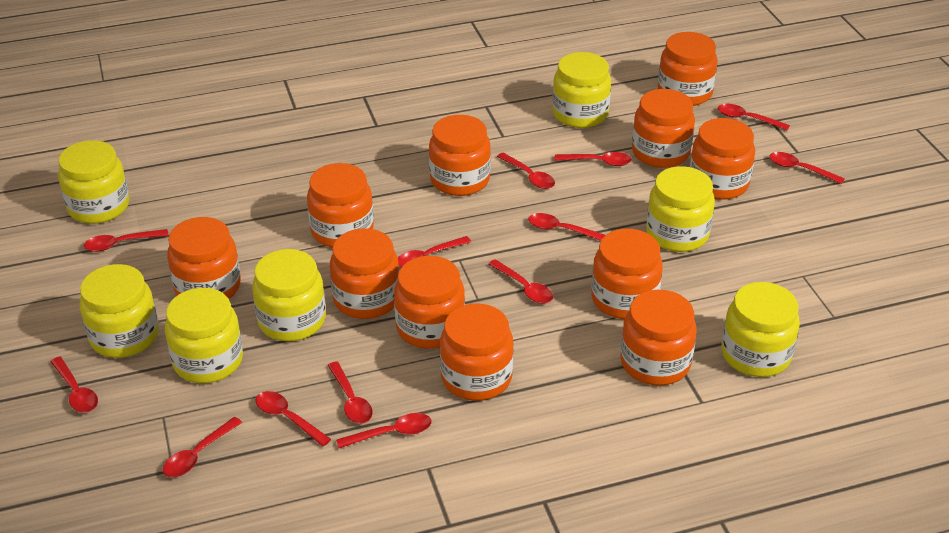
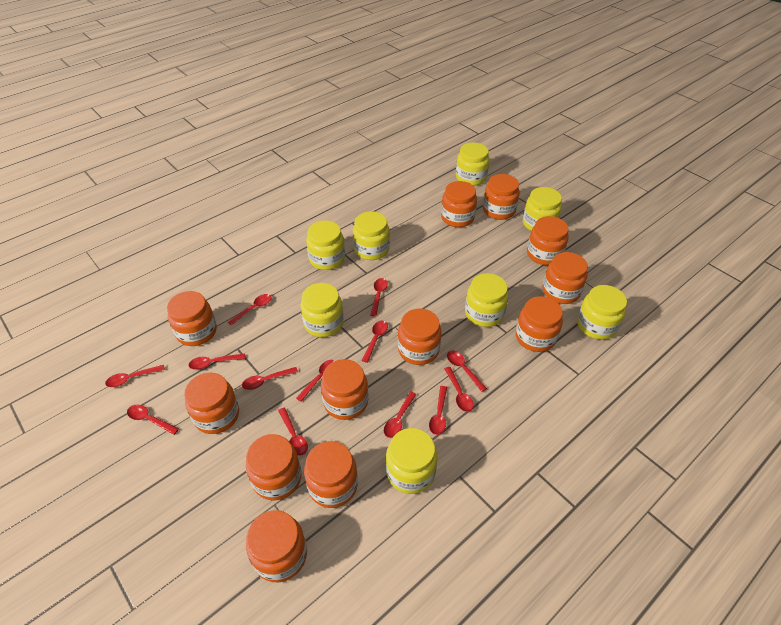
orange jar: [167,217,241,299] [307,163,374,248] [330,228,399,319] [394,256,465,349] [429,115,491,196] [440,303,514,401] [591,229,663,319] [620,290,697,386] [632,89,695,168] [658,32,718,106] [690,118,755,200] = 11 -> [167,291,217,346] [184,372,239,434] [246,434,301,501] [246,510,307,582] [304,441,358,508] [321,359,368,420] [398,309,442,365] [441,181,477,227] [483,174,520,220] [515,296,563,352] [527,216,569,265] [543,252,588,304] = 12
yellow jar: [58,140,130,224] [80,264,159,358] [165,288,243,383] [252,249,326,341] [552,52,611,128] [646,166,715,252] [721,282,800,377] = 7 -> [300,283,344,337] [306,221,345,270] [353,211,390,260] [386,428,438,494] [456,142,490,186] [465,273,508,327] [523,187,562,231] [577,285,627,340] = 8

